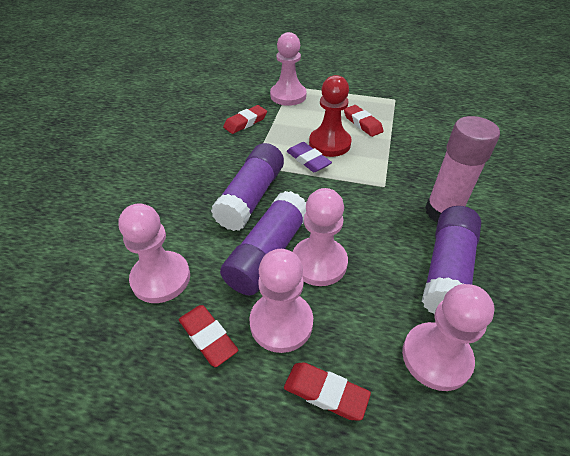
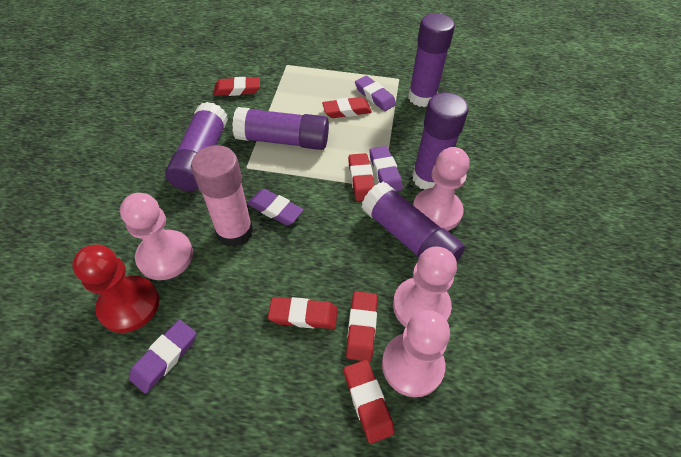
pink pawn: [118,203,190,303] [249,249,313,353] [270,32,307,106] [292,188,348,286] [402,284,495,391] = 5 -> [120,193,193,280] [382,310,450,397] [393,246,457,327] [413,147,470,231] = 4
purple eraser: [287,142,332,172] = 1 -> [129,320,196,394] [247,189,304,225] [355,76,396,111] [369,146,403,191] = 4
purple glue stick: [211,143,284,231] [220,191,306,295] [422,206,481,314] = 3 -> [165,102,228,191] [232,107,329,150] [361,182,465,262] [408,13,455,107] [412,92,469,190] = 5
red eraser: [179,305,238,367] [223,105,267,134] [284,362,371,421] [344,105,384,137] = 4 -> [214,77,260,96] [268,297,337,329] [322,97,372,118] [344,360,395,444] [346,291,377,362] [348,153,375,201] = 6

